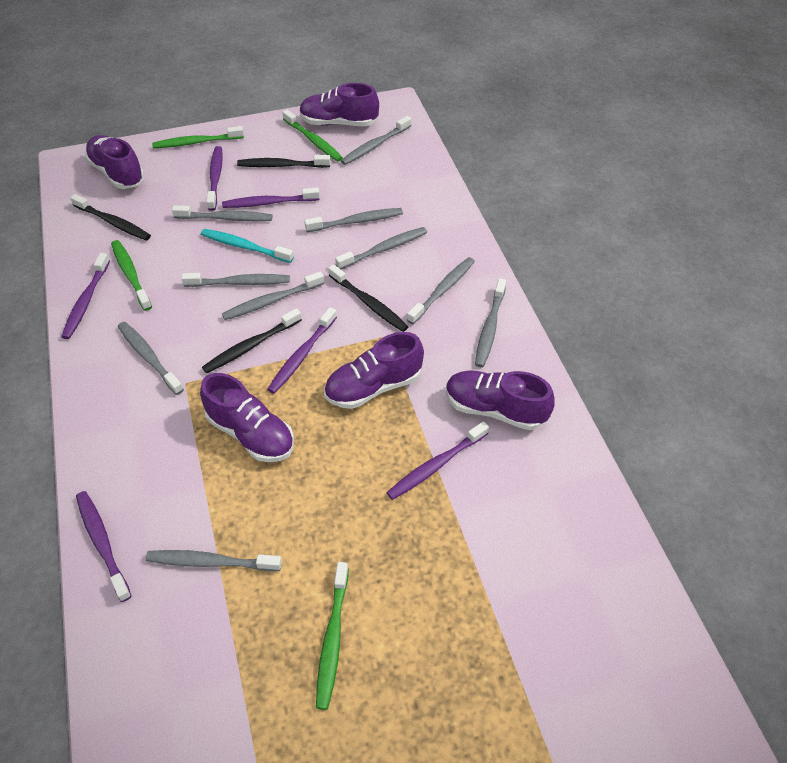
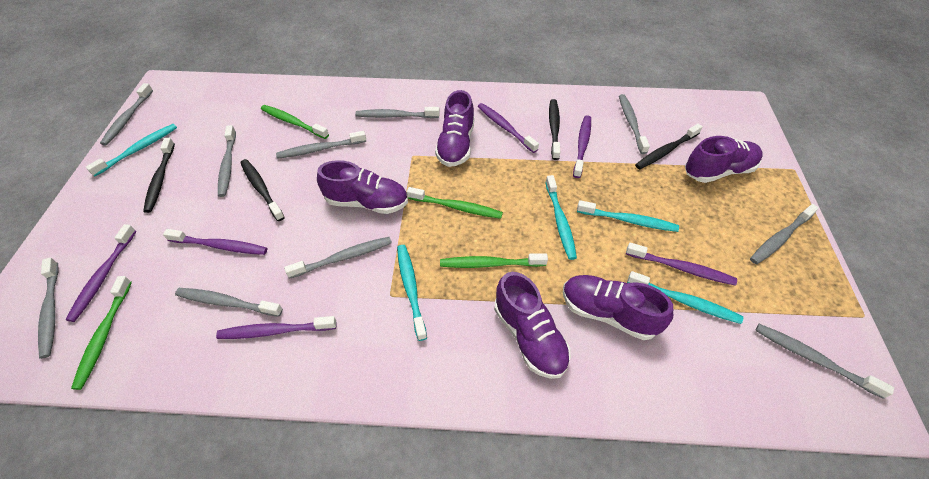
turquoise toothbrush: [201,229,294,263] = 1 -> [86,124,177,176] [397,245,427,341] [545,175,577,260] [577,200,679,232] [627,271,743,324] = 5

